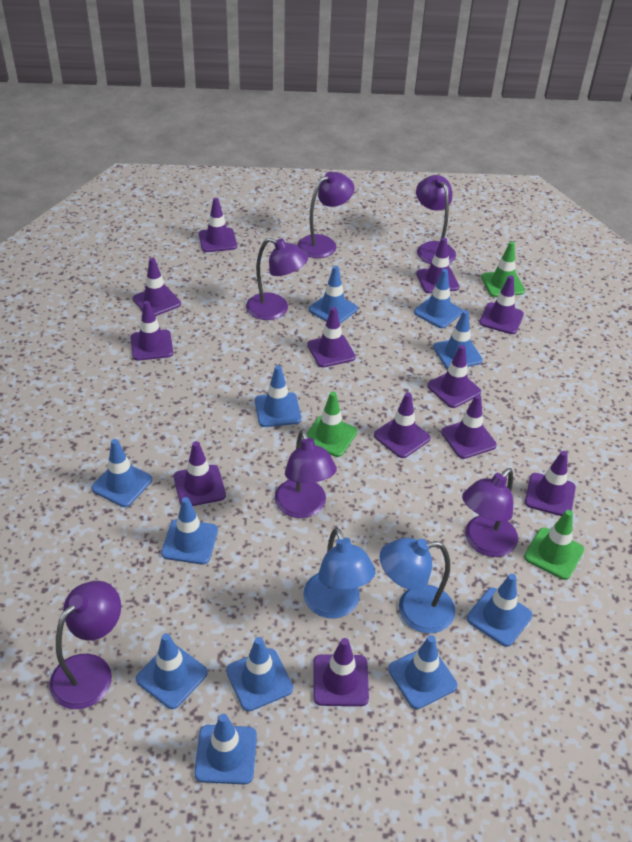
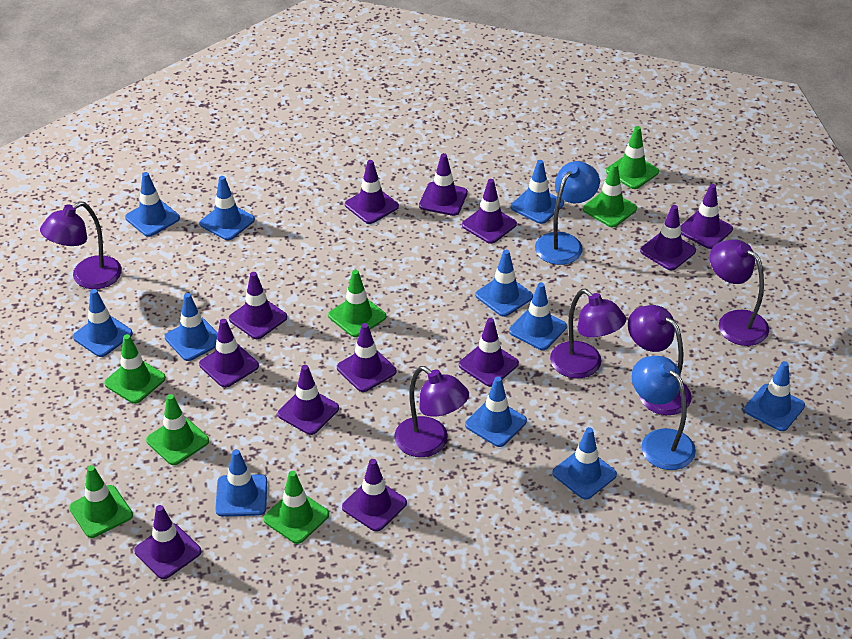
green traffic cone: [307,392,357,457] [481,241,525,297] [524,510,584,580] = 3 -> [69,465,133,538] [104,334,166,404] [146,394,209,465] [263,471,329,544] [328,270,386,337] [583,163,637,227] [606,126,659,189] = 7
purple lamp: [49,581,121,709] [246,238,308,320] [274,429,337,518] [298,172,354,258] [416,175,456,264] [462,468,518,557] = 6 -> [40,201,122,289] [394,366,469,457] [550,289,626,378] [628,305,692,415] [710,239,769,346] = 5

